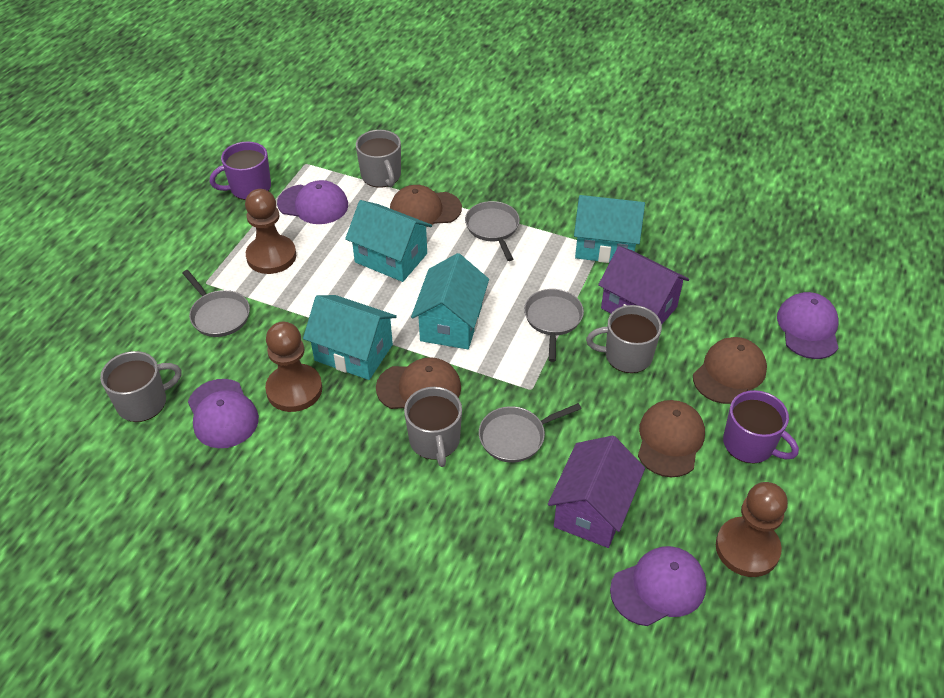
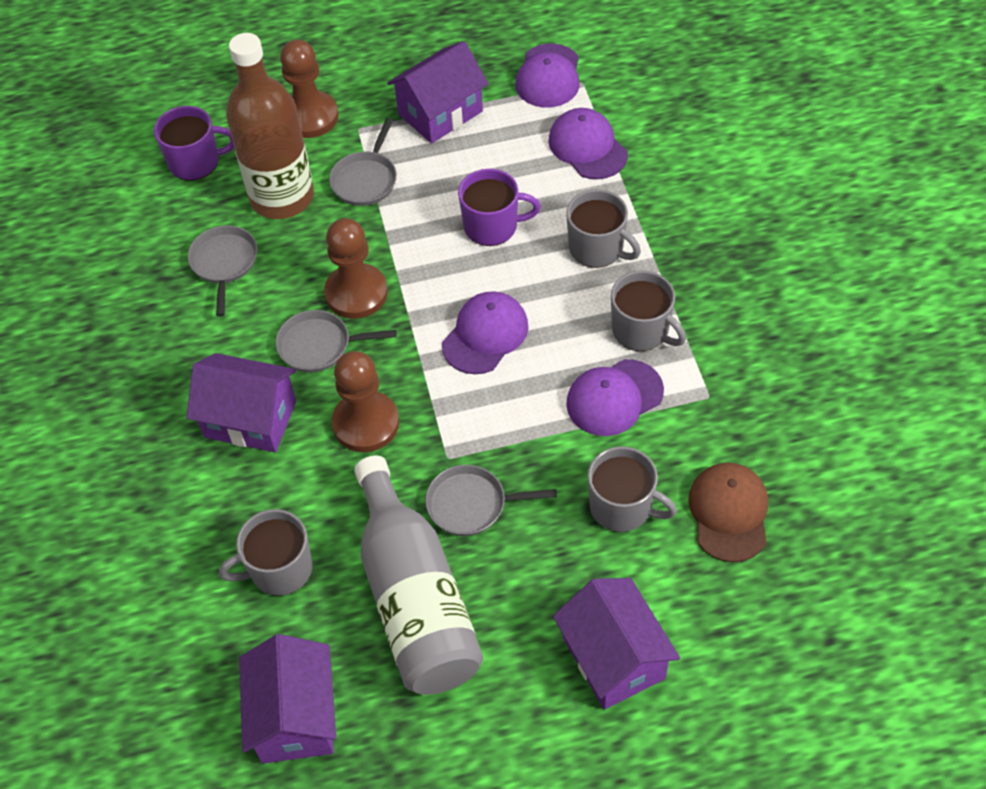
brown bottle: none = 0 -> [226,33,314,219] = 1
brown cap: [376,357,461,409] [390,185,462,227] [638,400,705,477] [693,337,767,404] = 4 -> [688,462,768,563] = 1
grey bottle: none = 0 -> [354,456,483,695] = 1
purple house: [548,436,645,548] [598,246,689,324] = 2 -> [186,353,296,452] [239,634,336,764] [387,41,489,144] [553,578,680,709] = 4
turquoise house: [303,295,397,380] [345,200,432,282] [411,253,489,349] [574,195,645,263] = 4 -> none = 0

